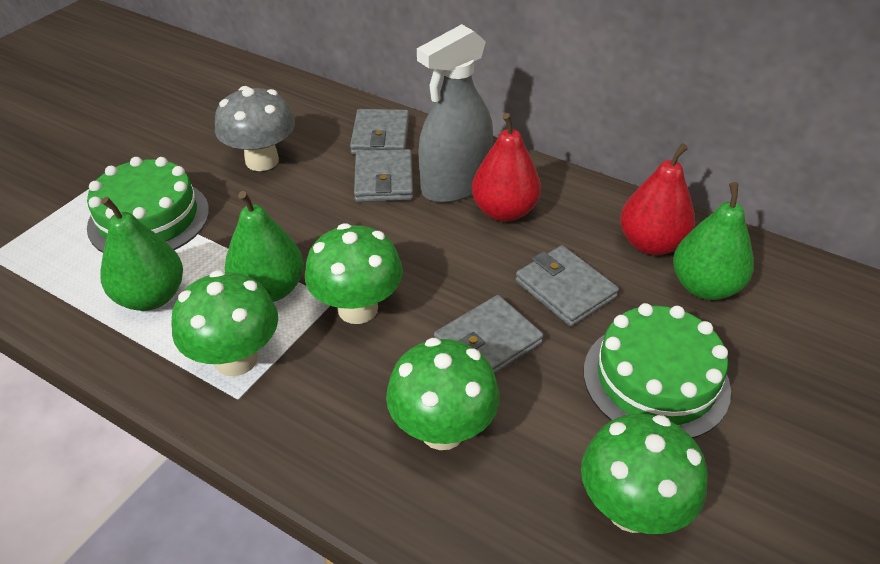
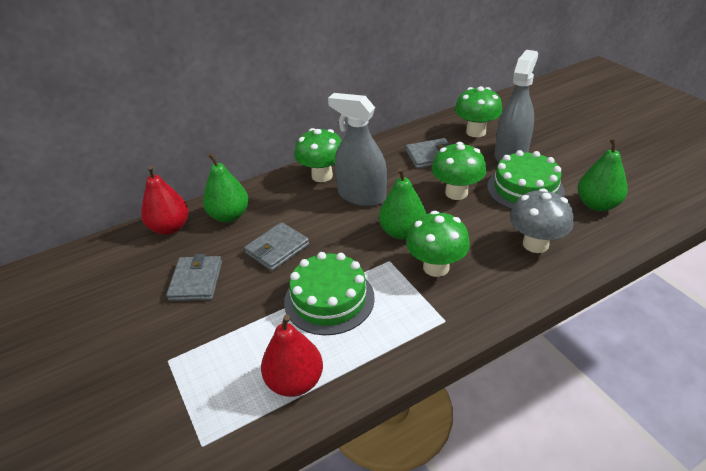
grey spray bottle: [417,24,493,203] = 1 -> [328,93,387,206] [495,50,538,162] = 2
grey wallet: [350,109,409,155] [354,149,413,202] [434,295,544,374] [515,245,619,327] = 4 -> [166,254,222,301] [244,222,309,271] [406,138,452,169] = 3

